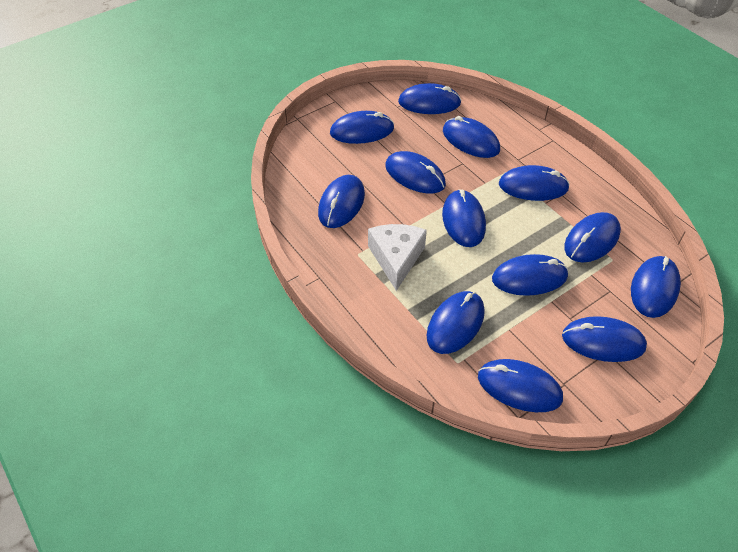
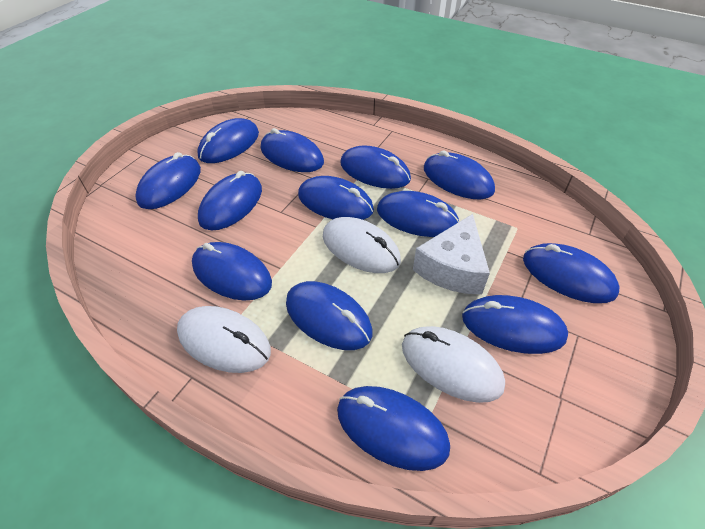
white mouse: none = 0 -> [177,306,271,373] [323,217,401,273] [402,326,505,403] = 3

